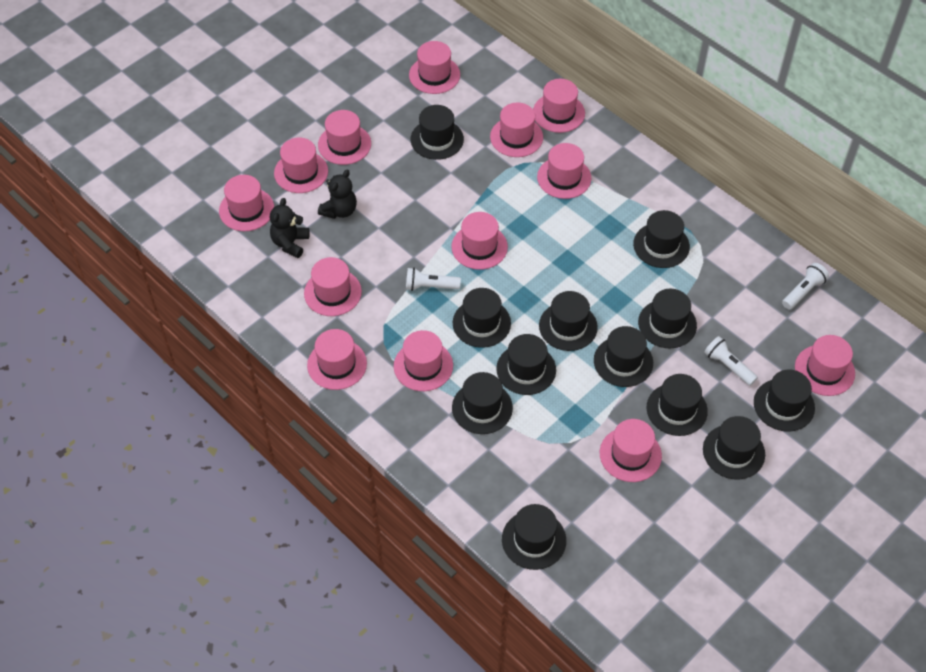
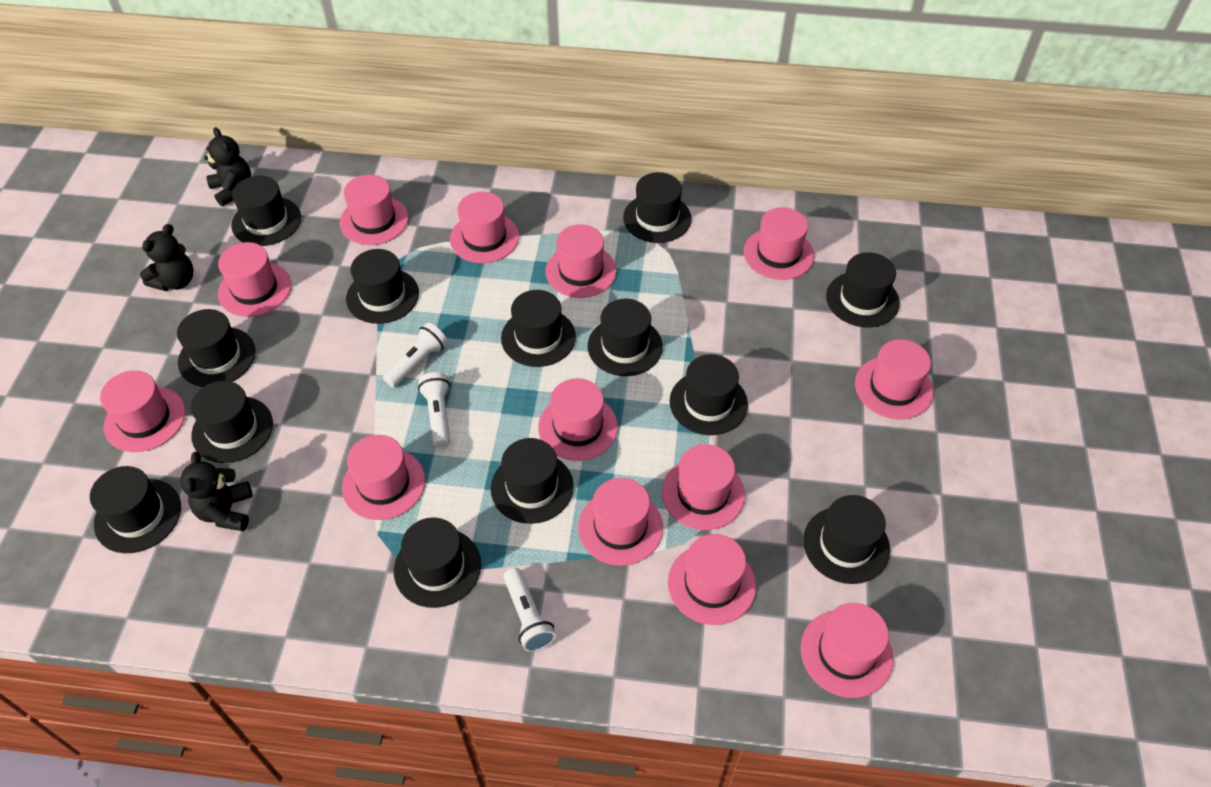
black hat: [411,105,464,160] [452,372,513,434] [453,288,511,348] [496,334,556,395] [502,504,566,570] [539,291,598,351] [594,326,653,387] [633,210,690,268] [638,289,697,348] [647,374,708,436] [703,416,765,479] [754,369,815,432] = 12 -> [90,466,181,553] [177,309,256,387] [191,381,273,463] [231,175,301,246] [346,249,419,324] [394,518,481,608] [491,438,574,524] [501,290,576,367] [588,299,663,376] [623,172,692,243] [670,354,748,435] [803,495,890,584] [826,252,900,328] = 13
black teddy bear: [270,198,310,258] [318,170,357,219] = 2 -> [140,224,194,291] [180,452,253,531] [204,127,251,206] = 3

